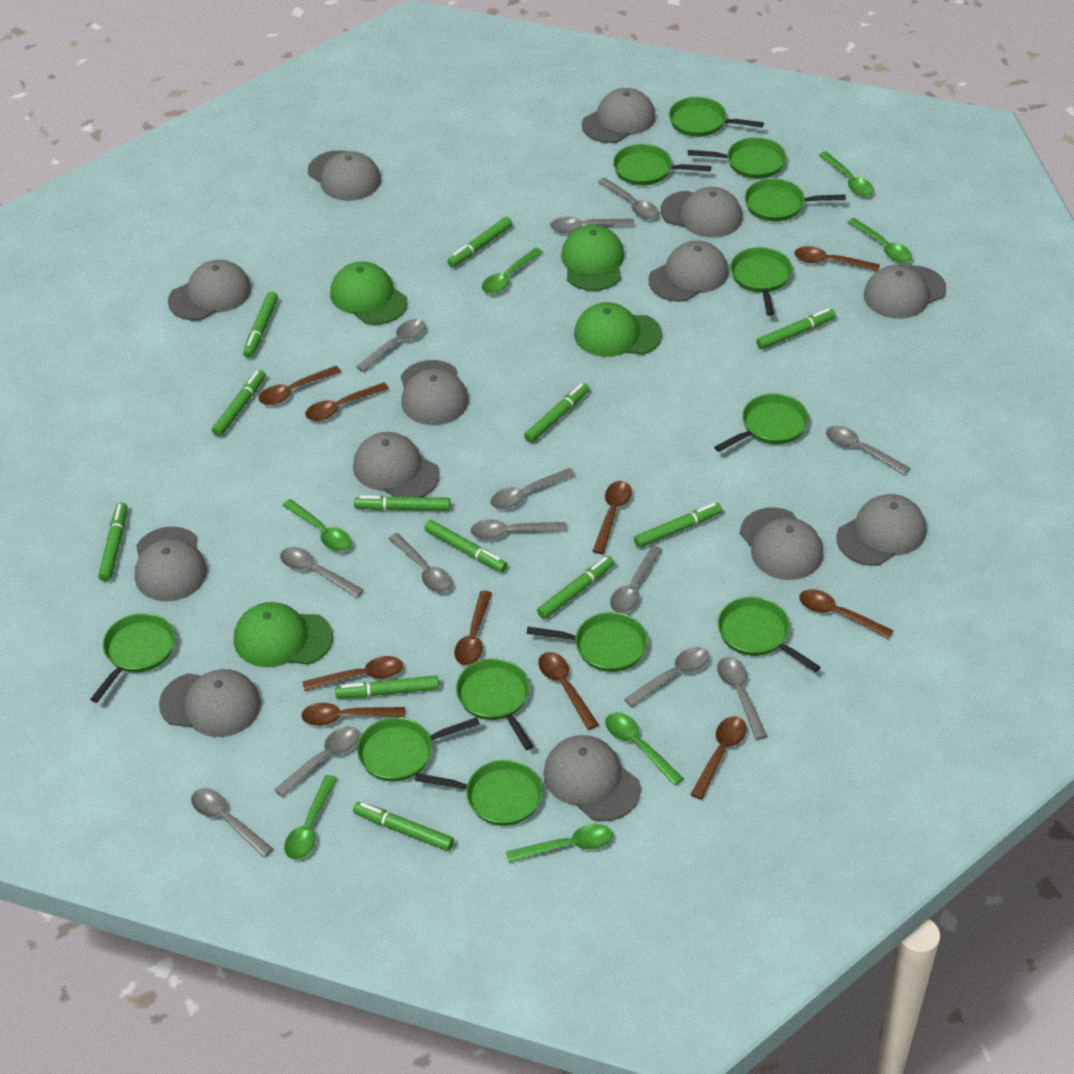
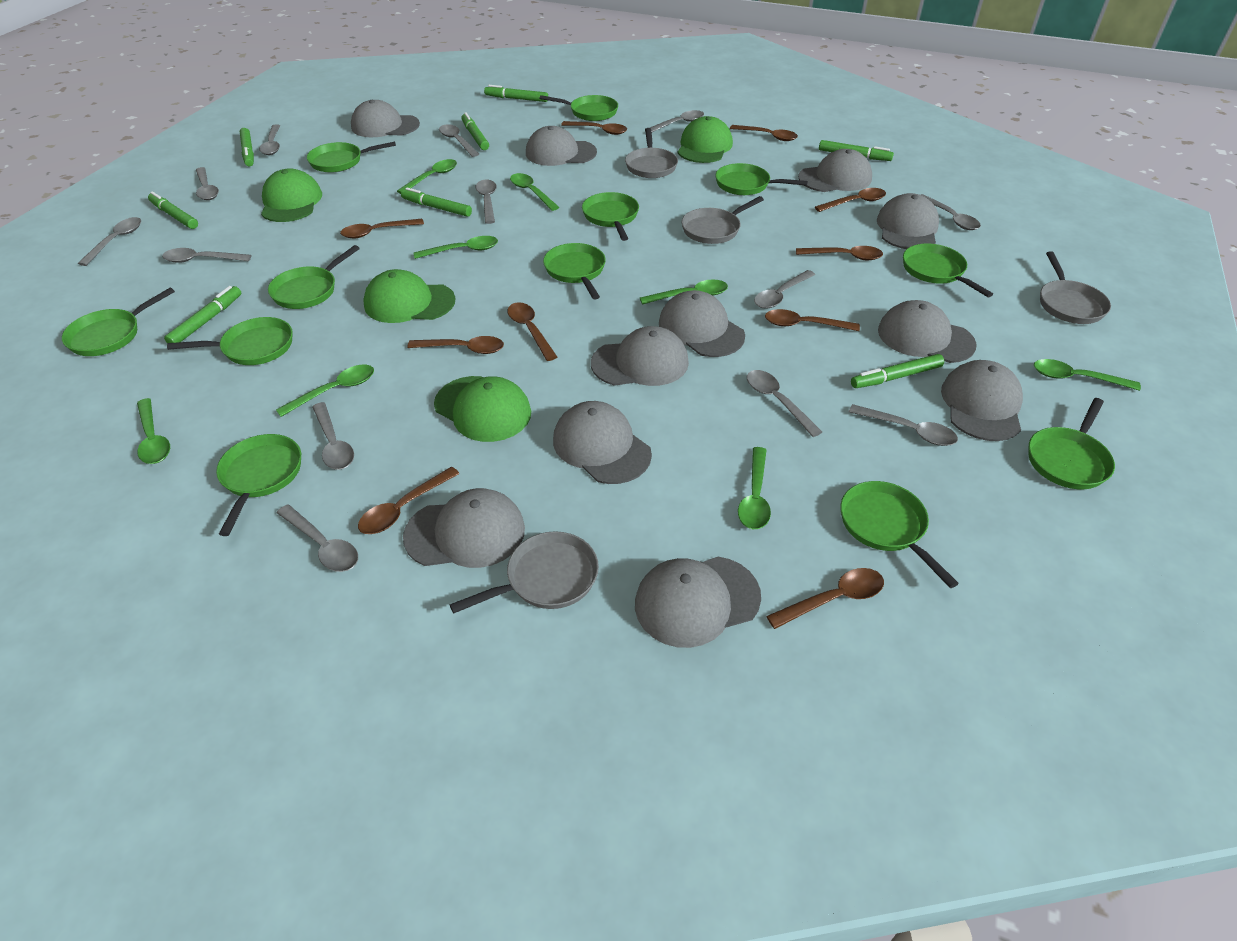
green marker: [98,502,127,582] [212,370,266,437] [243,292,278,358] [335,676,439,698] [353,802,454,851] [354,496,450,511] [424,520,507,572] [447,217,512,267] [524,383,590,443] [537,556,614,619] [634,503,722,548] [756,308,836,349] = 12 -> [148,191,198,229] [164,286,241,343] [240,128,254,166] [401,188,472,217] [461,112,489,150] [484,85,548,102] [819,140,894,161] [851,354,944,388] = 8
green spoon: [282,499,352,552] [284,775,338,860] [482,248,543,294] [506,824,613,863] [605,712,684,786] [819,152,874,197] [847,218,912,263] = 7 -> [137,398,170,464] [276,365,374,417] [397,159,457,194] [413,236,498,259] [510,173,559,211] [640,279,728,305] [738,447,771,529] [1034,359,1141,391] = 8
grey cap: [135,526,207,601] [159,669,261,737] [168,260,251,321] [308,150,381,201] [353,432,440,497] [401,360,469,425] [543,735,641,821] [582,88,656,143] [648,241,729,302] [661,187,743,238] [740,507,824,580] [836,494,926,566] [864,265,946,319] = 13 -> [351,100,420,137] [403,488,525,568] [526,126,597,166] [553,401,652,484] [591,326,689,386] [635,557,761,648] [659,290,745,357] [798,149,872,192] [877,193,939,249] [878,300,977,363] [941,360,1023,441] = 11
grey pan: none = 0 -> [450,531,599,614] [625,128,678,178] [682,196,764,244] [1040,251,1111,324] = 4

